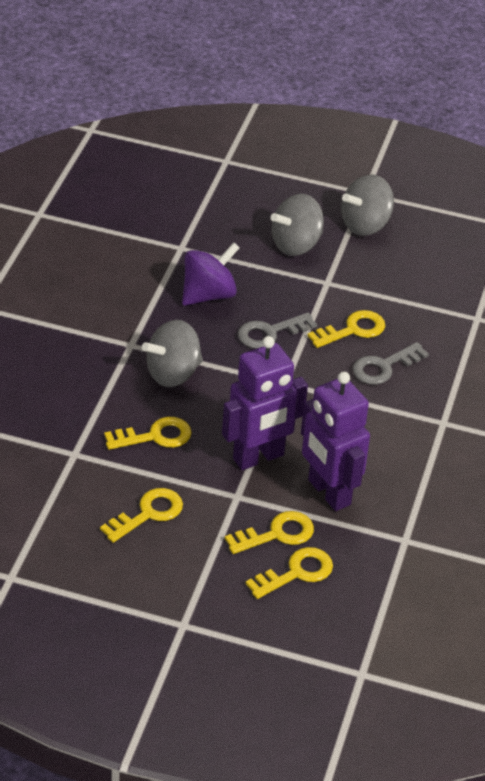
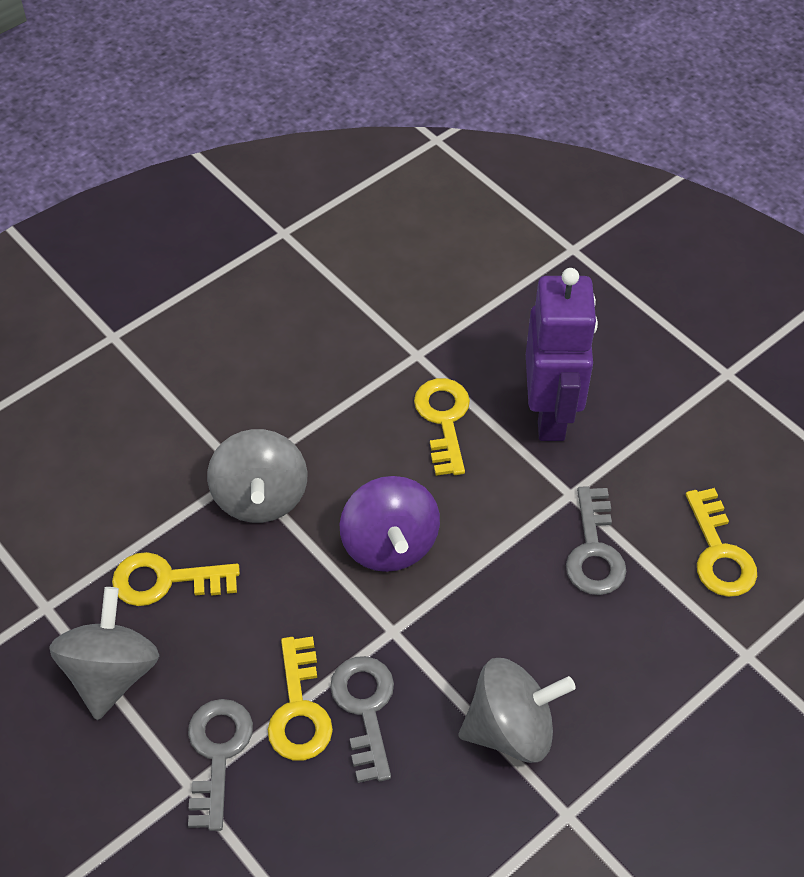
grey key: [238,312,317,349] [352,342,429,385] = 2 -> [188,699,253,831] [330,656,394,783] [566,486,626,595] = 3
purple robot: [222,336,308,470] [301,372,370,511] = 2 -> [526,268,598,441] = 1
yellow key: [100,488,183,543] [104,417,192,450] [225,511,314,554] [246,547,333,599] [308,310,385,348] = 5 -> [112,552,240,606] [268,636,333,760] [414,378,470,476] [686,488,757,597] = 4

